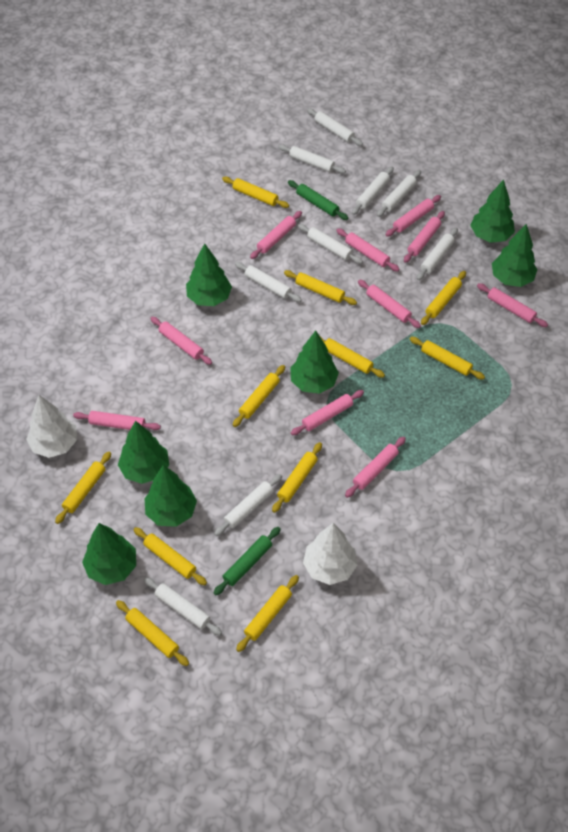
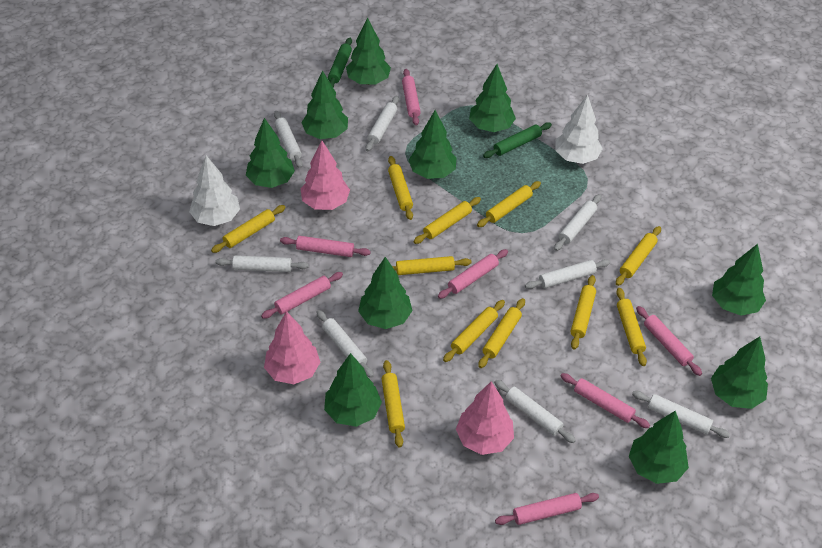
green tree: [82,523,136,585] [118,420,169,484] [144,465,197,527] [186,243,232,306] [290,330,339,394] [470,179,515,243] [492,224,537,287] = 7 -> [246,118,295,188] [301,70,348,139] [324,353,382,427] [346,17,391,85] [358,257,413,329] [409,110,457,179] [469,64,516,132] [629,411,689,484] [711,336,768,409] [712,244,766,316] = 10
pink rolling pin: [73,411,161,430] [150,317,212,365] [250,211,302,259] [291,390,364,435] [336,228,400,272] [345,437,406,498] [358,280,421,328] [385,195,441,237] [404,211,445,263] [477,283,548,327] = 10 -> [261,272,343,319] [280,236,371,257] [402,69,421,125] [438,249,508,299] [495,493,599,525] [560,373,650,428] [636,306,702,376] = 7
pink tree: none = 0 -> [264,311,320,384] [300,141,350,210] [456,381,514,455] = 3
white rolling pin: [144,577,222,636] [214,474,282,536] [235,262,302,302] [279,145,346,174] [298,224,363,264] [307,108,363,146] [352,166,394,215] [377,170,421,217] [417,228,458,280] = 9 -> [215,255,309,272] [274,111,303,168] [317,310,374,378] [366,96,399,151] [494,380,576,443] [525,259,610,289] [554,194,601,251] [632,391,730,438] = 8

